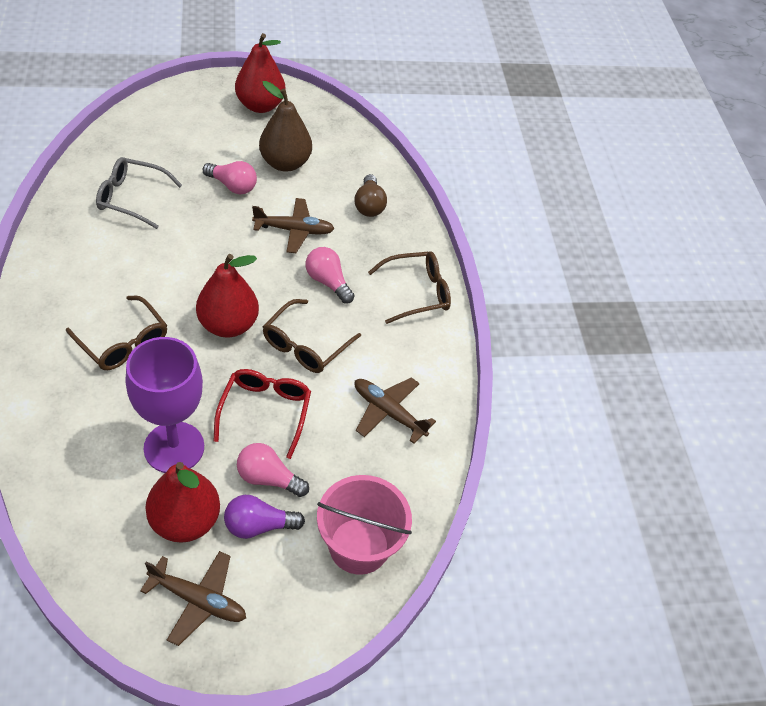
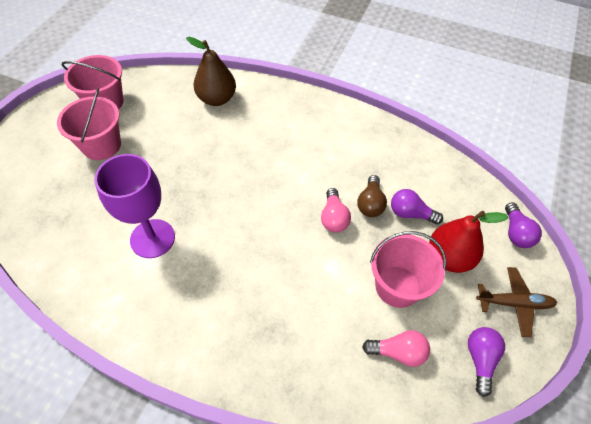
brown glasses: [66,296,167,370] [263,299,361,373] [368,251,451,324] = 3 -> none = 0
brown plane: [140,551,246,646] [252,198,335,253] [355,377,436,444] = 3 -> [476,267,557,337] = 1
grey glasses: [96,157,182,229] = 1 -> none = 0
pink bucket: [317,475,412,575] = 1 -> [57,88,121,160] [62,55,124,110] [370,231,447,308] = 3
pink light bulb: [203,161,257,194] [237,443,309,497] [306,247,355,303] = 3 -> [321,188,351,232] [362,330,430,367] = 2
purple light bulb: [224,495,305,539] = 1 -> [391,189,443,224] [468,327,505,397] [505,202,542,248] = 3
red glasses: [214,369,311,459] = 1 -> none = 0
red pear: [145,462,220,543] [196,254,259,337] [235,33,285,113] = 3 -> [429,211,508,273] = 1

